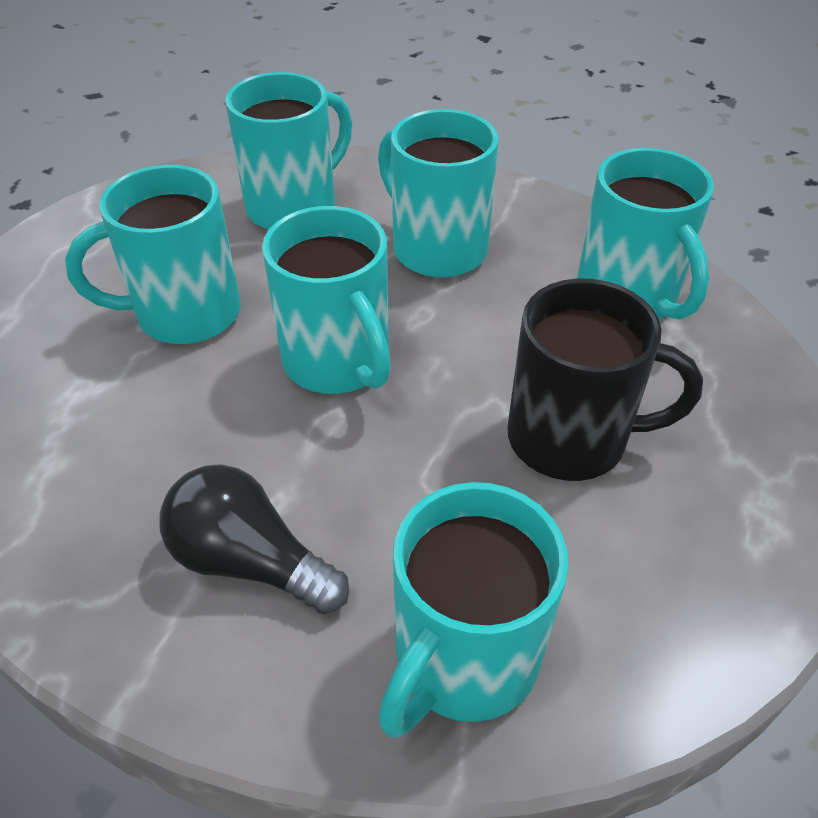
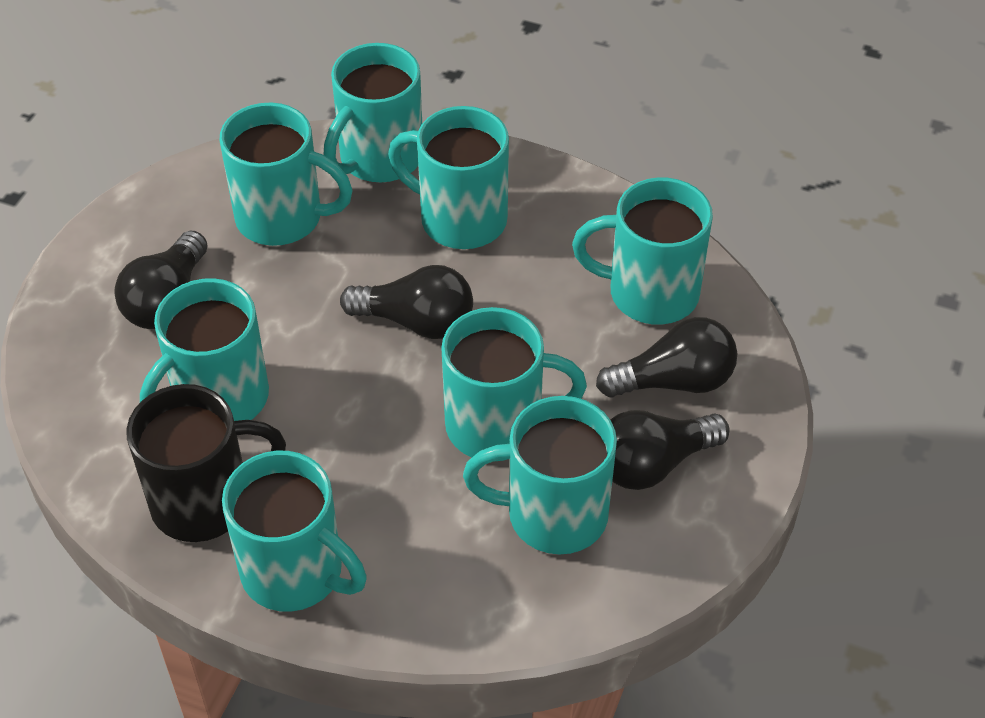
black light bulb: [159,464,349,614] = 1 -> [115,231,208,329] [340,265,473,339] [596,317,737,397] [610,410,729,490] = 4
turquoise mug: [65,165,241,344] [225,72,352,230] [262,206,391,394] [378,109,498,278] [378,482,569,738] [577,148,714,320] = 6 -> [140,278,269,421] [220,103,353,246] [222,451,366,612] [323,43,422,182] [388,106,509,249] [441,307,587,462] [463,396,617,554] [572,177,713,325] = 8

